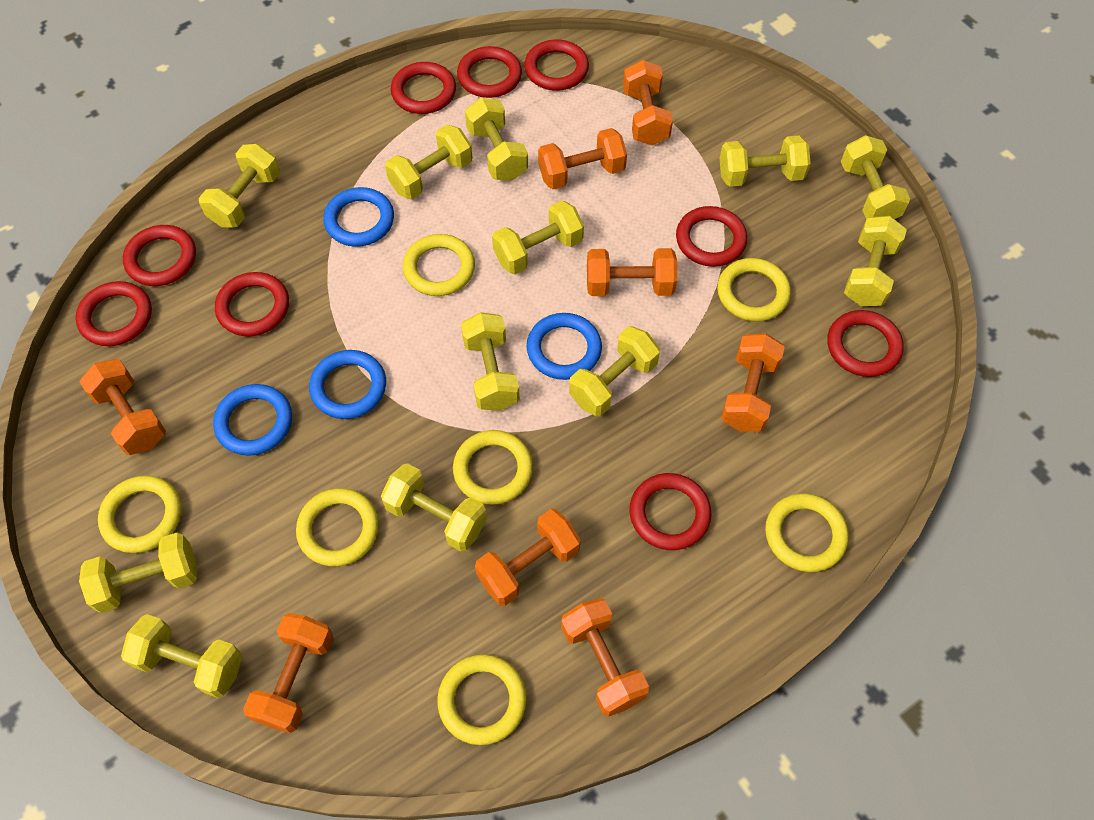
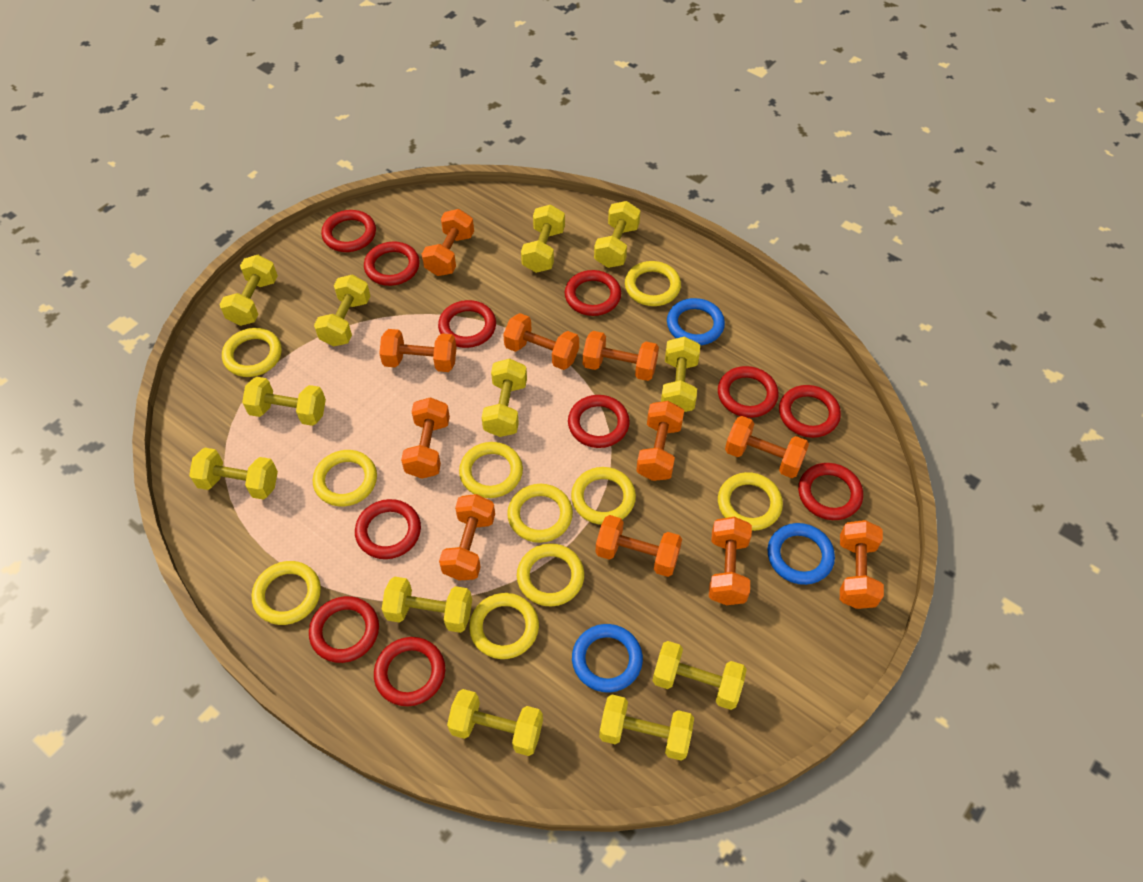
blue ring: [213,384,292,456] [309,350,386,419] [323,187,394,247] [527,313,602,380] = 4 -> [572,624,643,692] [667,298,725,346] [767,523,835,585] = 3
orange dumbbell: [79,359,166,455] [243,613,334,733] [475,509,581,606] [538,128,627,189] [561,598,649,717] [587,248,677,296] [623,60,673,145] [721,333,785,432] = 8 -> [379,329,457,372] [401,397,450,479] [422,209,474,276] [439,494,495,581] [503,313,579,370] [583,331,659,381] [596,515,682,577] [636,401,684,481] [709,517,752,605] [725,416,809,478] [840,520,884,609] = 11
red ring: [75,281,152,346] [123,225,196,286] [215,272,289,336] [391,62,456,114] [457,46,522,98] [524,39,589,91] [630,473,711,550] [676,206,747,267] [827,310,904,377] = 9 -> [309,596,379,663] [321,210,376,252] [355,499,421,559] [364,241,420,286] [374,637,445,706] [438,300,496,348] [565,270,621,316] [568,395,630,448] [718,366,778,418] [779,385,841,438] [798,463,863,520] = 11
yellow ring: [98,476,182,553] [296,488,379,566] [403,234,475,296] [437,655,527,745] [453,430,533,505] [717,258,791,322] [765,493,849,572] = 7 -> [222,328,282,377] [252,561,321,625] [313,450,377,506] [459,442,523,498] [469,593,539,659] [507,484,573,543] [517,543,584,607] [571,467,636,525] [625,261,681,306] [718,472,783,531] = 10

